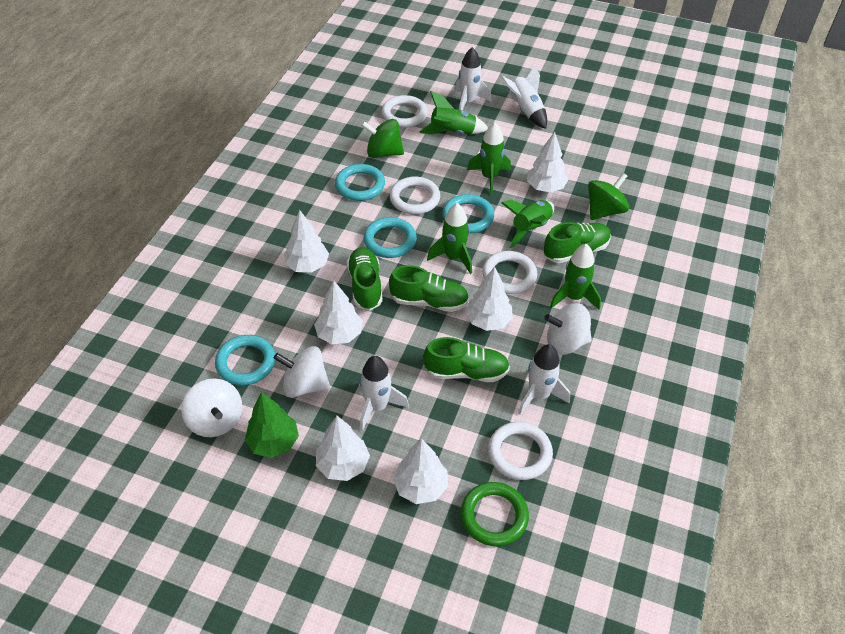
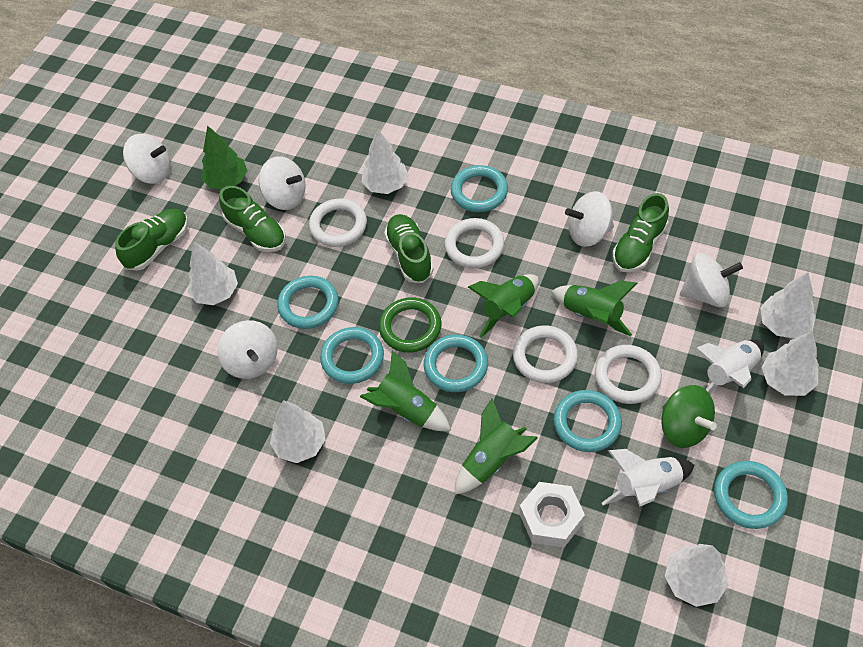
green rocket: [420,91,488,134] [427,203,472,274] [467,123,511,195] [502,200,555,248] [550,244,601,310] = 5 -> [360,350,451,431] [455,398,538,494] [468,274,539,337] [552,280,638,336] = 4
green spinning top: [361,119,404,158] [588,173,629,220] = 2 -> [661,385,717,448] = 1
turquoise ring: [215,335,275,385] [335,164,385,201] [364,217,417,258] [443,194,494,233] = 4 -> [277,276,339,329] [320,327,384,384] [424,335,488,392] [450,165,508,212] [553,390,622,452] [714,461,788,529] = 6
white nut: none = 0 -> [519,482,585,548] = 1
white rocket: [360,356,409,431] [455,47,492,111] [501,65,547,129] [518,344,570,415] = 4 -> [602,449,695,507] [694,339,764,394] = 2
white spinning top: [181,379,242,437] [274,346,330,398] [544,303,592,355] = 3 -> [123,134,170,184] [217,320,278,379] [259,156,306,210] [565,191,614,247] [680,253,743,307] = 5

